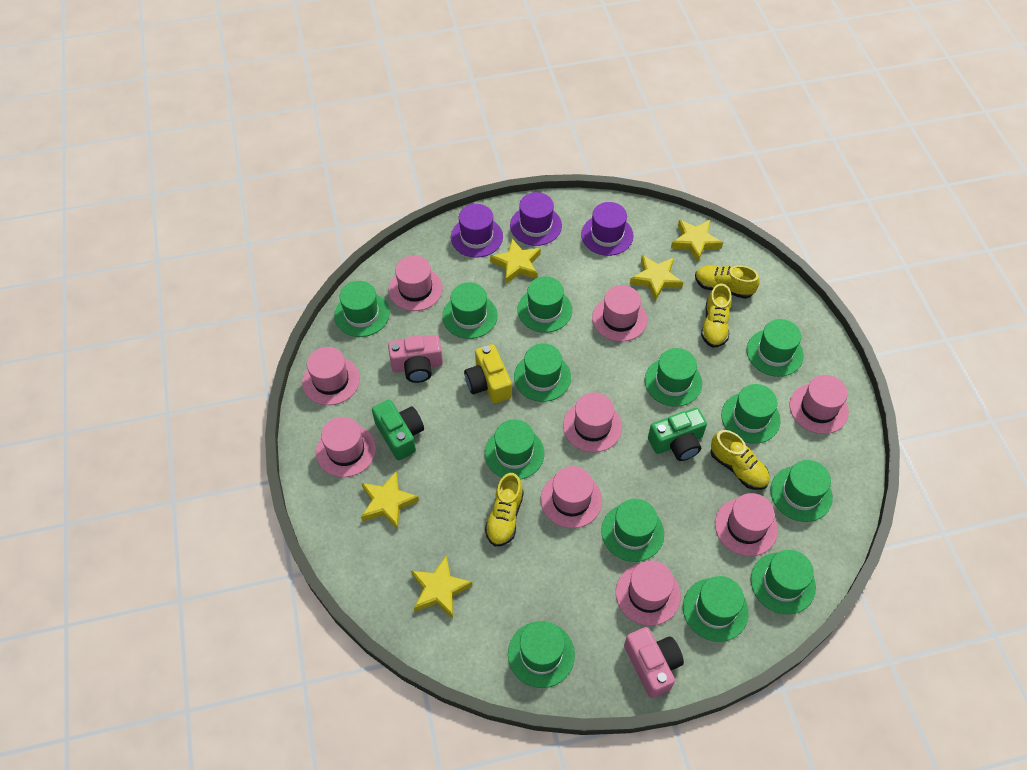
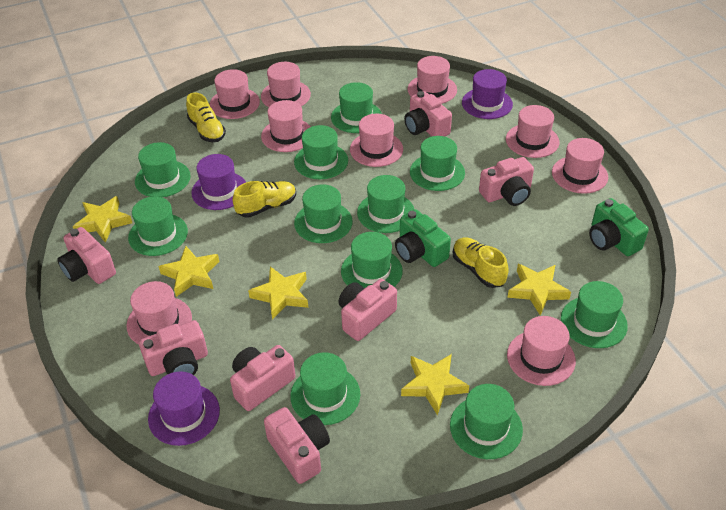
green hat: [334,281,390,337] [442,282,498,339] [484,419,544,480] [508,621,575,688] [514,343,571,402] [517,276,572,333] [601,499,664,562] [645,348,702,407] [683,576,749,642] [721,384,781,444] [747,319,804,377] [751,550,816,614] [771,460,833,522] = 13 -> [128,196,188,256] [135,142,191,197] [290,352,360,425] [294,125,348,179] [294,184,353,243] [331,82,382,133] [341,232,403,288] [357,175,415,233] [410,136,465,191] [450,384,523,459] [561,281,628,348] = 11
pink camera: [388,335,443,383] [624,627,684,698] = 2 -> [57,227,116,284] [139,320,208,376] [230,345,296,411] [264,407,330,484] [339,279,397,341] [404,91,452,137] [479,157,534,206] = 7
yellow camera: [464,344,512,403] = 1 -> none = 0
yellow shoe: [485,473,524,546] [695,265,759,299] [701,284,732,348] [711,430,770,490] = 4 -> [186,93,226,142] [233,181,296,218] [453,237,509,288] = 3

